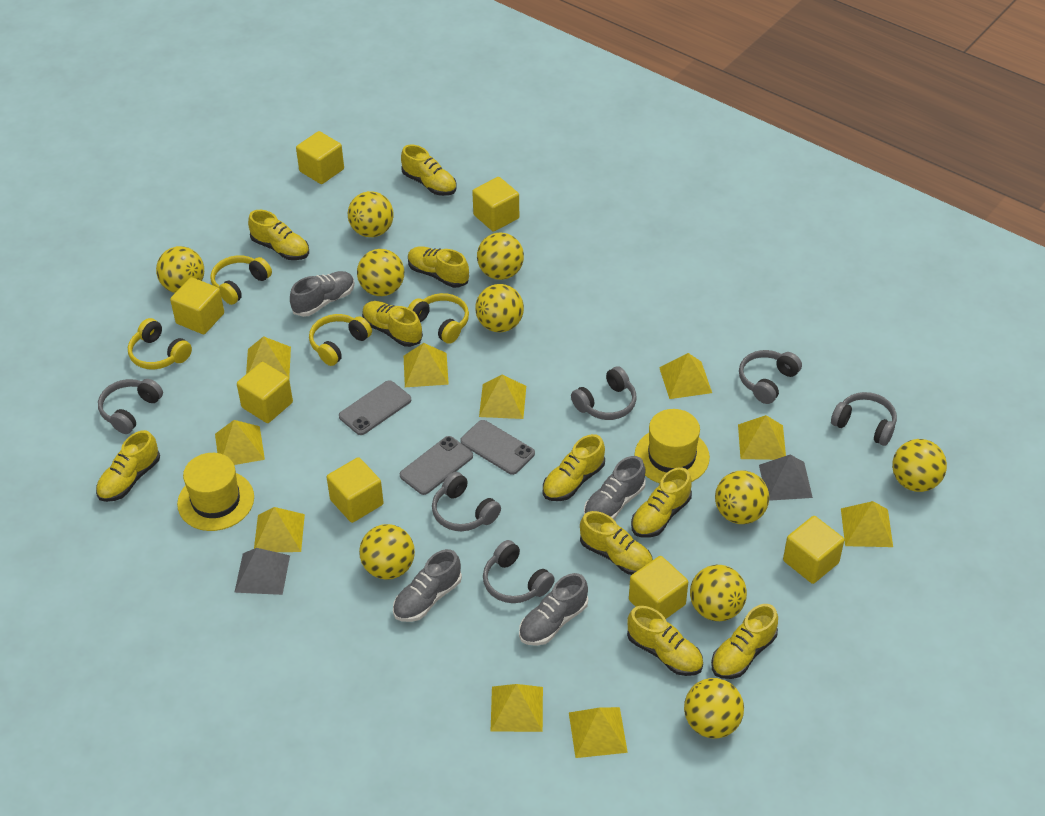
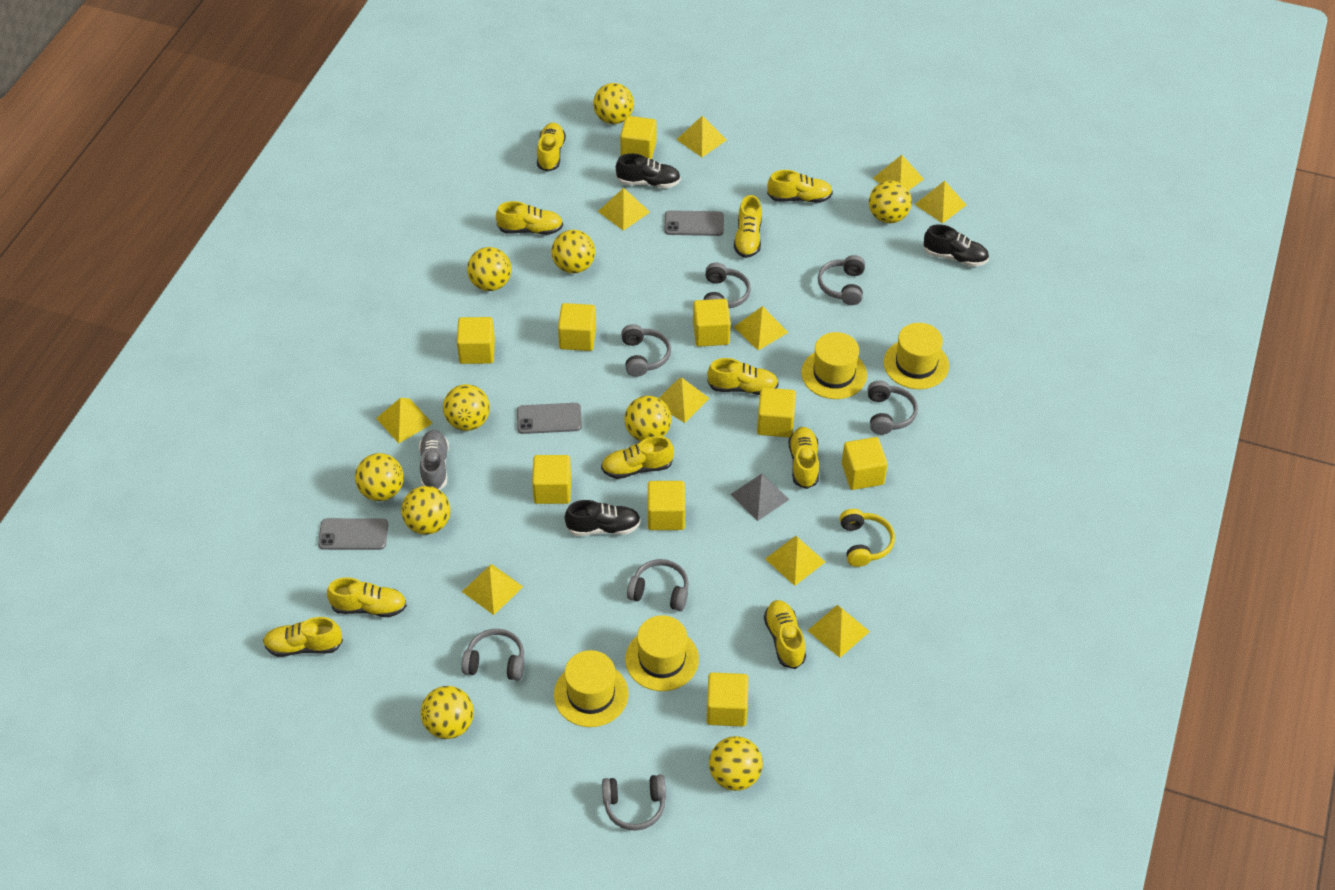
black shoe: none = 0 -> [565,500,641,536] [616,153,681,188] [923,224,989,267] = 3
grey headphones: [98,379,163,434] [432,472,501,531] [483,540,555,603] [571,366,637,420] [739,350,802,404] [831,392,897,446] = 6 -> [461,629,524,681] [602,774,666,831] [621,324,671,377] [627,559,689,611] [703,263,751,308] [818,255,865,305] [868,381,918,435] = 7
grey pyramid: [234,548,290,595] [759,455,813,501] = 2 -> [730,474,789,521] = 1
grey shoe: [290,271,355,317] [393,549,462,622] [519,573,588,646] [584,456,646,519] = 4 -> [419,430,449,490] = 1
yellow cube: [170,277,224,334] [237,362,293,423] [296,131,344,184] [327,457,384,523] [472,177,519,232] [629,556,688,619] [783,516,844,584] = 7 -> [457,317,495,364] [532,455,571,504] [558,303,596,351] [620,116,656,159] [648,481,685,530] [693,299,731,347] [706,673,748,727] [757,388,796,437] [842,437,888,490] = 9
yellow hat: [177,453,254,531] [634,409,710,483] = 2 -> [554,650,628,727] [625,615,699,691] [801,332,867,399] [884,323,949,389] = 4
yellow headphones: [128,318,192,370] [210,255,272,305] [309,314,372,366] [408,293,469,344] = 4 -> [840,509,895,567] = 1

